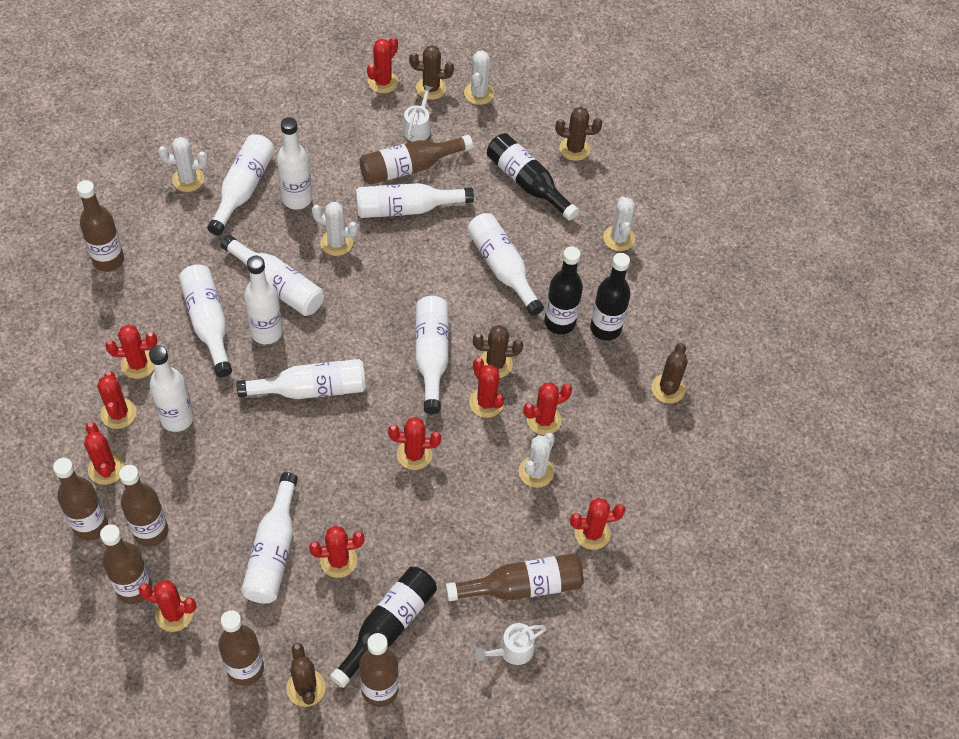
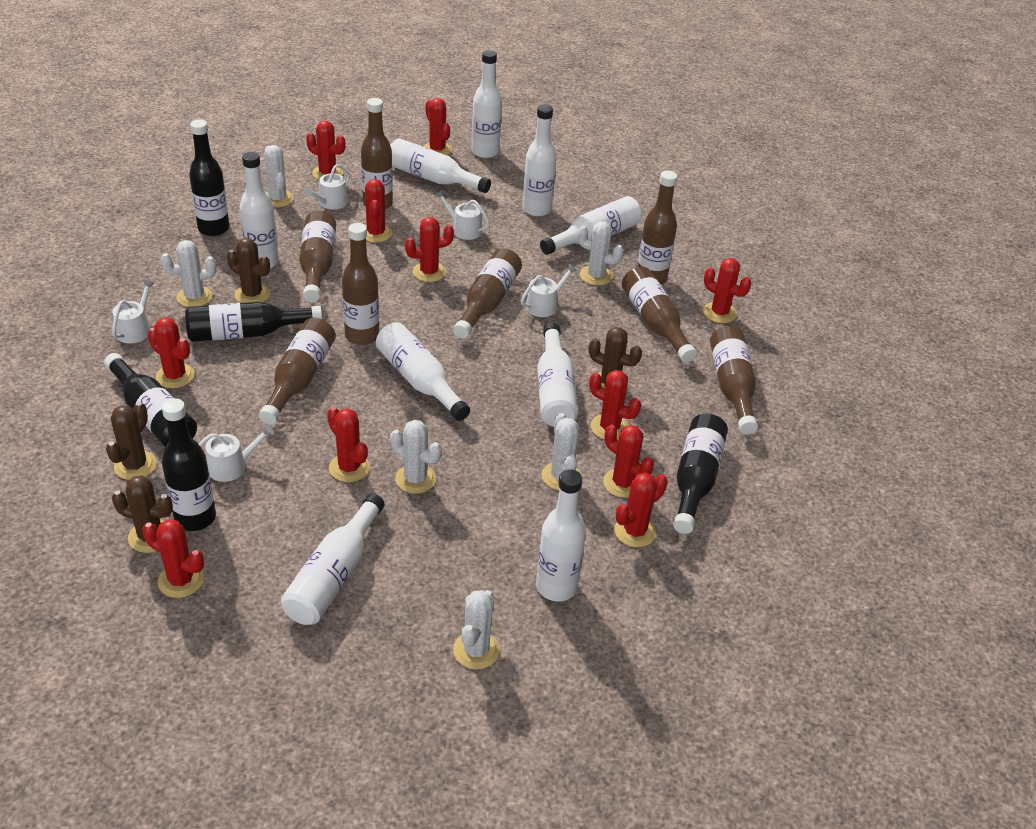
black bottle: [330,567,437,688] [487,133,579,221] [544,246,583,335] [590,253,631,341] = 4 -> [104,353,197,447] [162,398,216,531] [185,302,322,342] [189,119,229,236] [673,413,728,534] = 5
brown cactus: [286,643,326,707] [409,45,454,100] [473,325,523,378] [555,107,602,161] [651,343,688,403] = 5 -> [106,402,156,480] [112,476,173,553] [227,238,270,303] [589,327,642,389] = 4
red cactus: [84,422,124,485] [97,371,136,429] [105,325,157,379] [138,580,196,632] [309,526,364,578] [367,37,398,93] [388,417,441,470] [469,358,504,418] [523,383,572,435] [570,498,626,550] = 10 -> [143,519,204,598] [148,317,195,388] [306,121,346,180] [327,407,370,482] [365,179,392,243] [405,217,454,282] [423,98,452,155] [589,370,641,440] [603,425,654,498] [614,473,668,547] [703,258,751,323] = 11
white bottle: [149,345,194,432] [179,264,232,377] [207,134,275,235] [221,235,324,316] [236,359,366,399] [241,472,298,604] [244,256,283,344] [277,117,312,210] [356,183,474,218] [416,296,449,414] [467,213,544,316] = 11 -> [240,152,279,269] [281,493,385,625] [376,322,470,421] [390,138,491,193] [472,50,502,158] [522,105,557,217] [536,469,586,601] [537,322,578,427] [540,196,642,255] = 9
white cactus: [158,137,208,192] [312,202,358,256] [464,50,494,105] [519,432,555,488] [603,196,636,251] = 5 -> [161,240,217,307] [264,145,294,207] [390,420,441,494] [453,590,500,669] [542,413,582,490] [578,221,624,286] = 6
white watering can: [403,85,433,142] [475,623,547,665] = 2 -> [112,280,155,344] [199,424,274,482] [303,164,350,209] [435,190,490,240] [521,264,578,317] = 5

